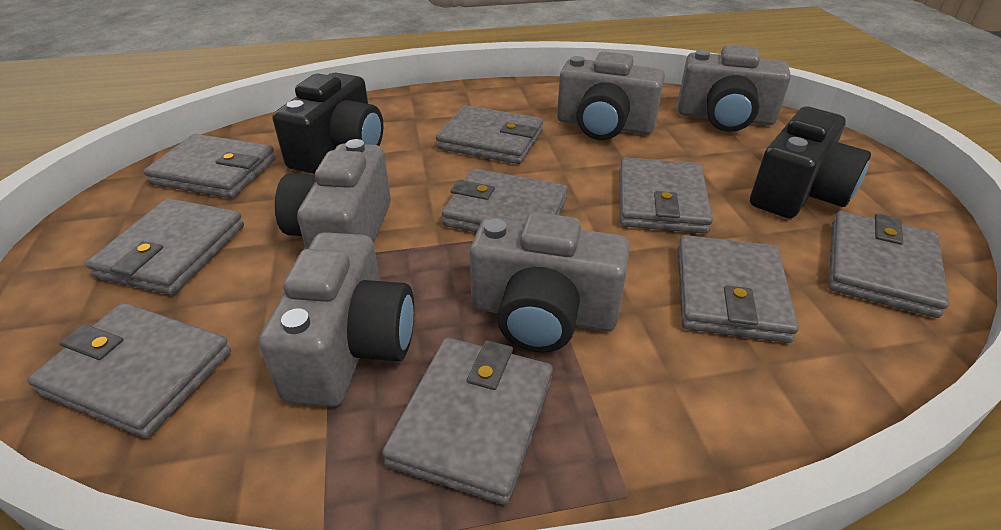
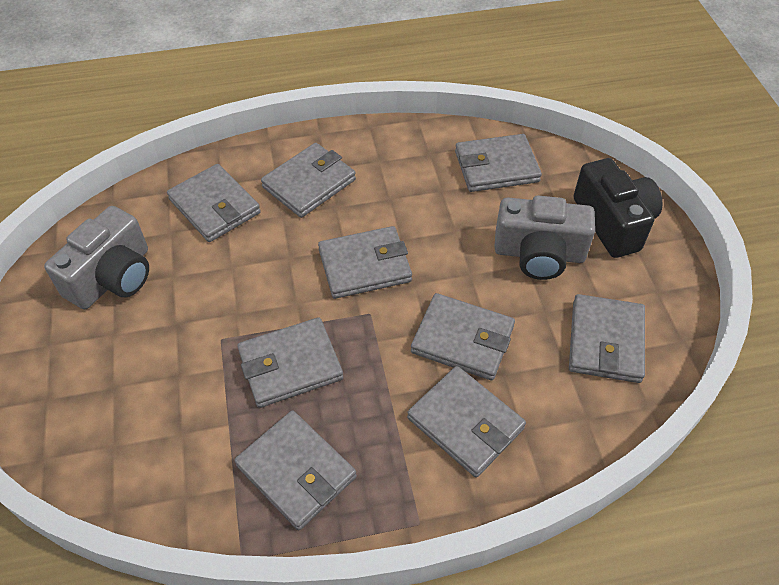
black camera: [273,72,384,174] [750,107,871,218] = 2 -> [573,158,663,258] = 1
grey camera: [259,232,414,407] [275,139,391,249] [470,212,630,353] [557,52,665,140] [678,45,791,132] = 5 -> [44,206,149,309] [494,196,595,280] = 2

